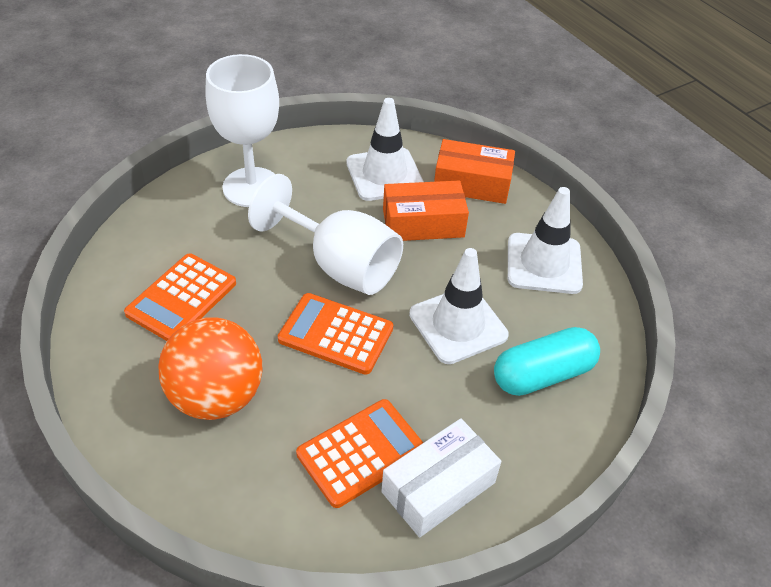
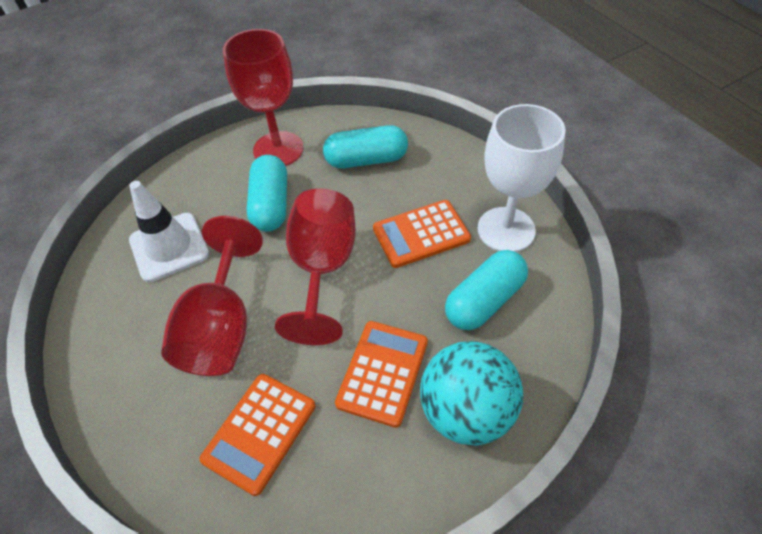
orange ball: [158,318,262,420] = 1 -> none = 0
orange box: [383,181,469,241] [434,139,515,204] = 2 -> none = 0
red goblet: none = 0 -> [161,216,263,376] [223,29,303,166] [275,189,356,345] = 3
turquoise ball: none = 0 -> [420,341,523,446] = 1
turquoise capsule: [494,327,600,396] = 1 -> [247,155,287,232] [323,125,408,168] [445,250,528,330] = 3
white box: [381,418,501,538] = 1 -> none = 0
white goblet: [205,54,279,207] [248,174,403,295] = 2 -> [477,104,566,252] = 1
white traffic cone: [346,98,424,201] [409,248,509,364] [508,187,583,294] = 3 -> [129,181,209,282] = 1

